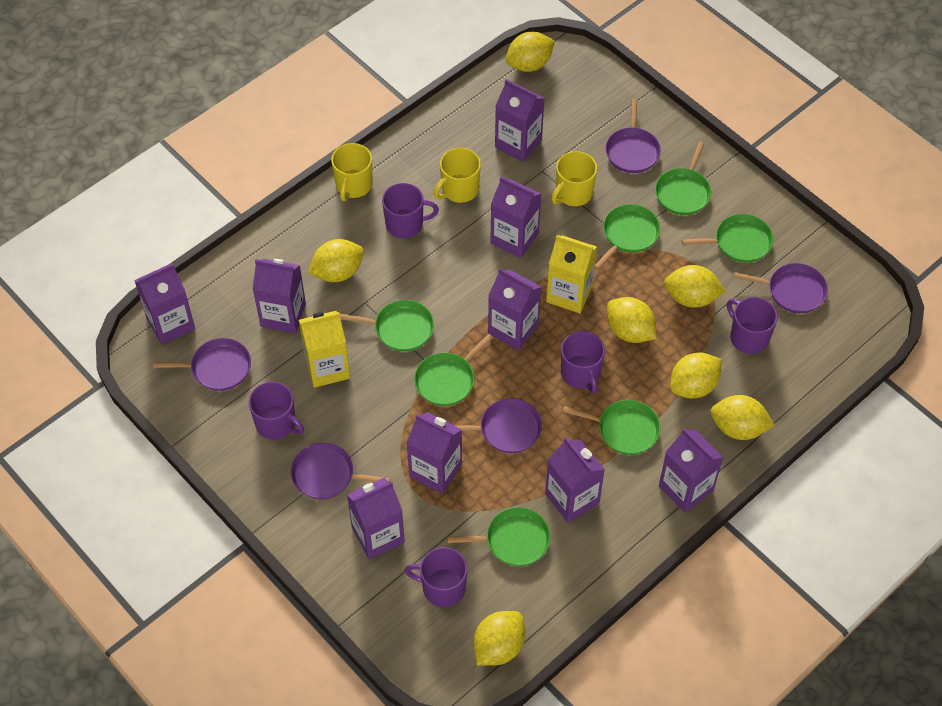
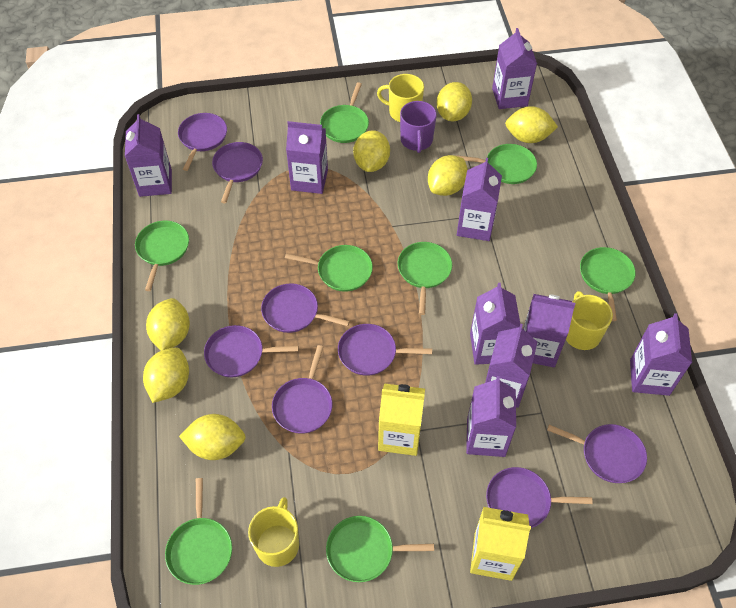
green pan: [340,300,434,351] [414,334,493,406] [447,507,551,566] [563,400,661,455] [595,204,660,270] [655,141,711,215] [682,214,773,263] = 7 -> [135,221,189,291] [165,478,232,585] [285,245,373,292] [320,82,369,143] [326,516,434,582] [398,242,452,315] [456,144,537,184] [580,247,636,321] = 8
purple mug: [248,382,304,440] [382,183,439,238] [405,547,468,607] [561,331,605,394] [727,297,778,354] = 5 -> [400,101,437,153] = 1
purple pan: [153,338,251,391] [291,443,390,499] [456,398,542,453] [605,99,661,173] [734,263,828,313] = 5 -> [178,113,227,171] [204,325,298,377] [212,142,263,203] [261,283,350,333] [272,345,332,434] [338,324,432,376] [486,467,593,528] [547,424,647,483] = 8

